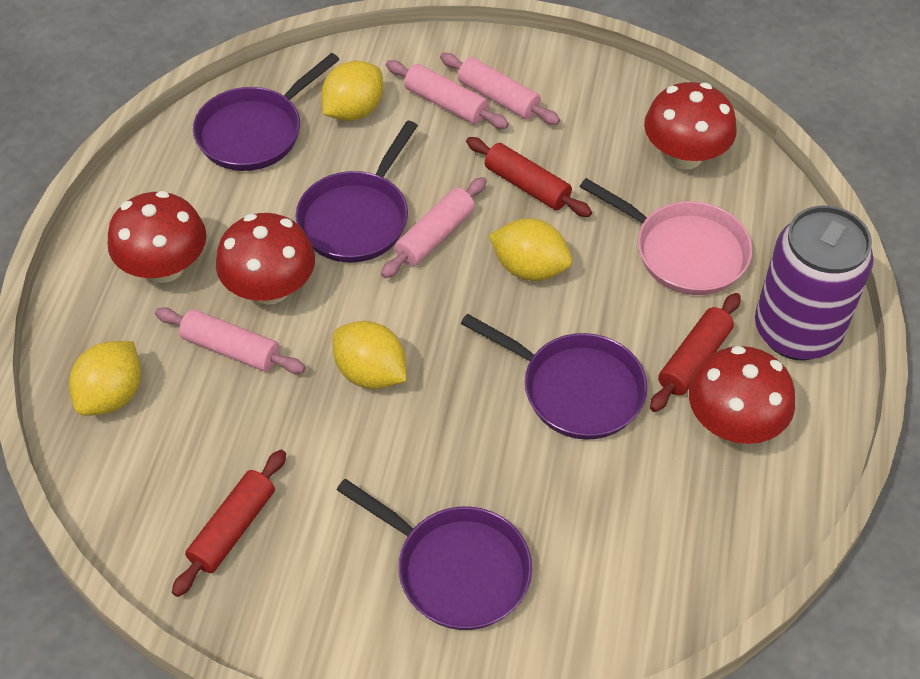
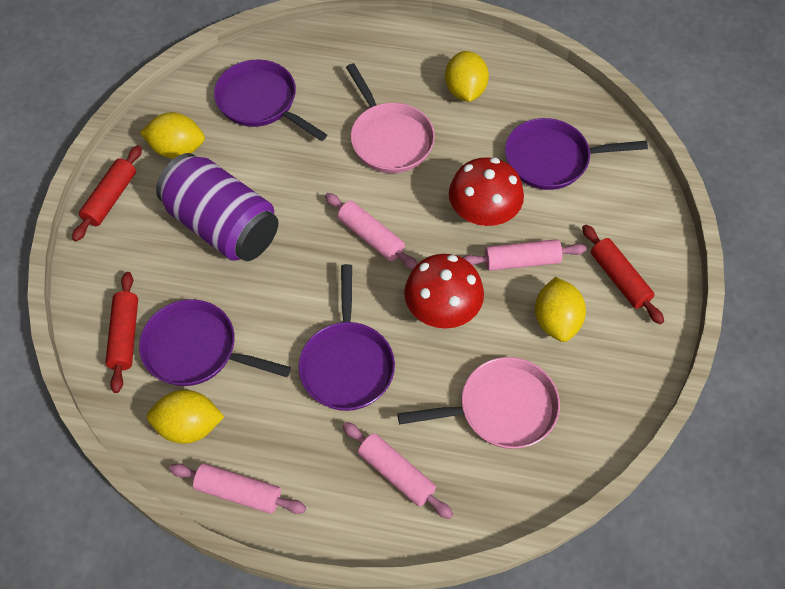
pink pan: [580,178,752,295] = 1 -> [346,63,435,173] [397,357,560,449] = 2
red mushroom: [107,191,206,283] [216,213,315,305] [644,82,737,170] [689,346,795,444] = 4 -> [404,254,484,329] [449,157,524,226] = 2

